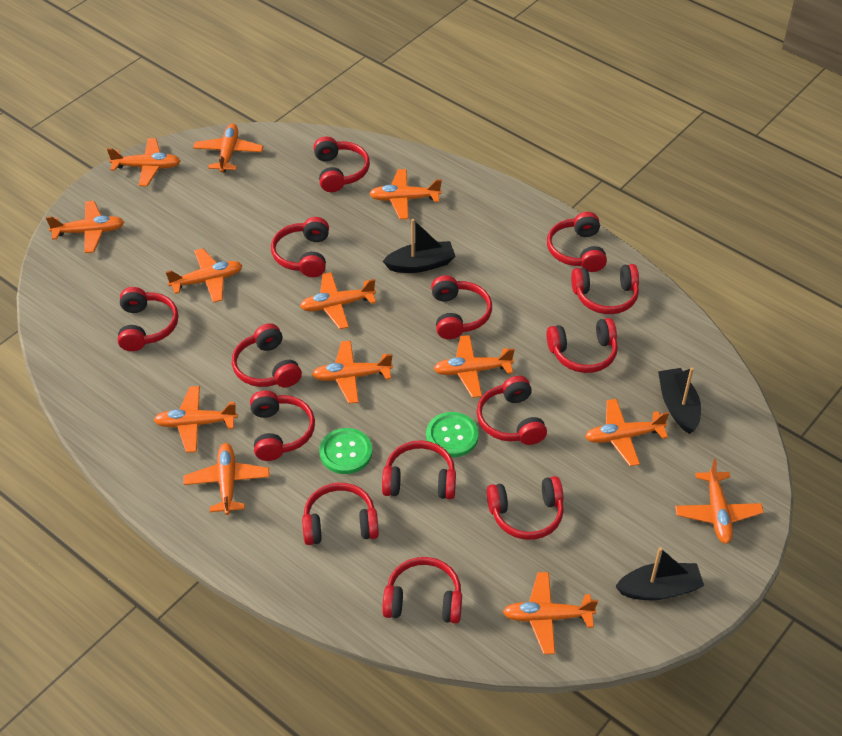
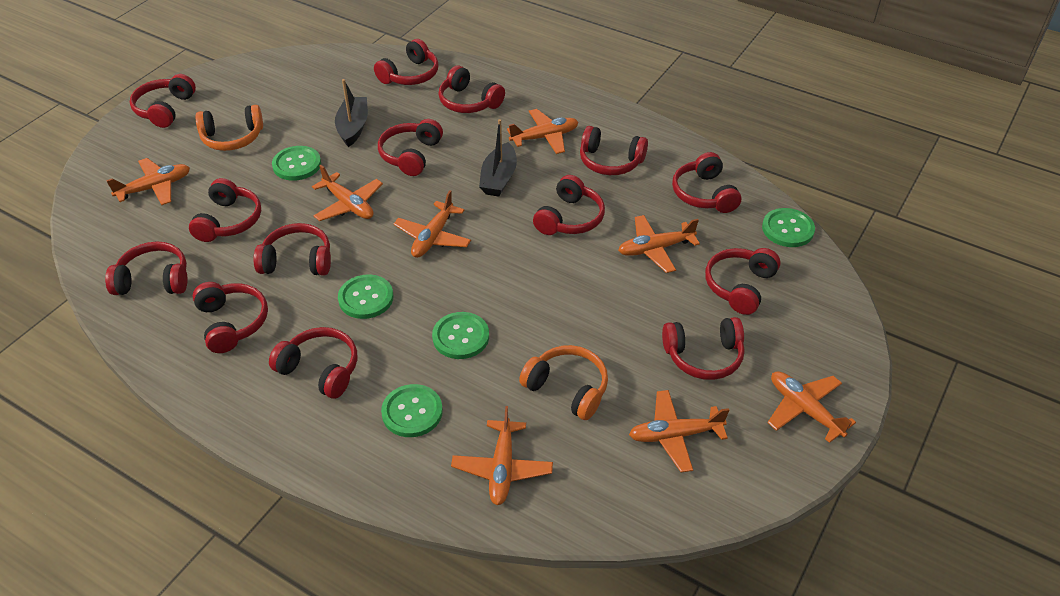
black boat: [383,219,456,273] [615,547,704,600] [658,367,701,434] = 3 -> [335,79,368,147] [479,119,517,196] = 2
green button: [319,428,372,474] [426,412,479,457] = 2 -> [272,146,321,181] [338,274,393,319] [381,384,443,437] [432,312,489,359] [762,208,815,247] = 5
orange headphones: none = 0 -> [196,105,263,151] [519,345,608,420] = 2
orange plane: [46,201,124,253] [107,138,180,186] [154,386,238,453] [166,248,242,303] [184,443,270,515] [193,124,263,173] [300,272,376,329] [312,341,393,404] [369,169,442,219] [433,335,515,398] [503,572,598,654] [585,399,669,466] [675,459,764,544] = 13 -> [106,158,190,205] [312,165,383,221] [394,190,471,258] [451,406,553,505] [507,109,578,154] [618,215,700,273] [629,390,729,472] [768,371,856,443] = 8

